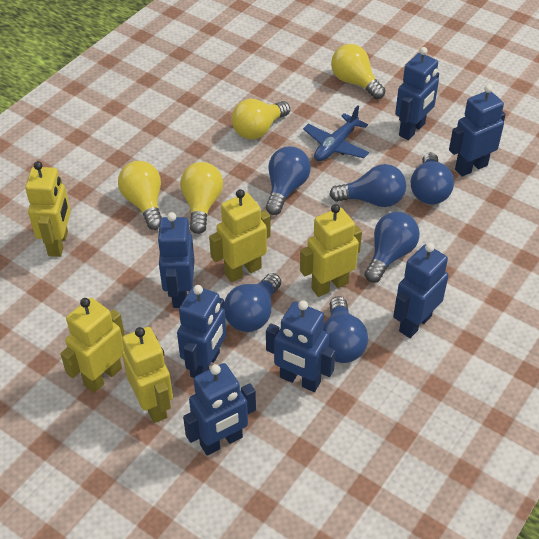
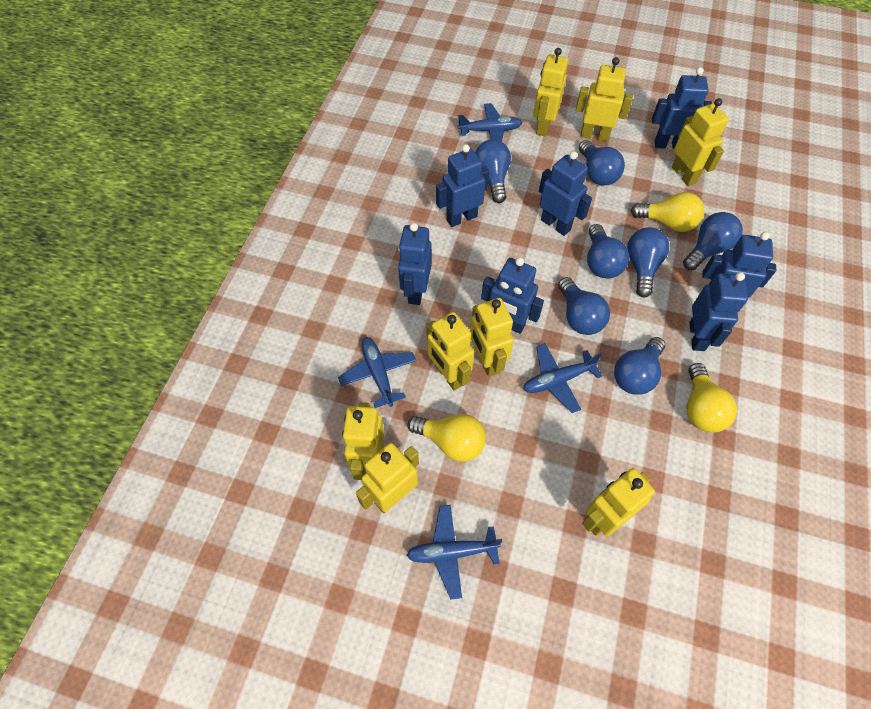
blue light bulb: [224,273,281,332] [266,146,311,215] [323,296,368,363] [329,164,406,207] [364,212,420,283] [411,152,454,204] = 6 -> [475,139,511,203] [558,277,610,335] [579,140,625,186] [587,224,629,279] [614,337,665,395] [627,227,669,298] [683,212,743,270] = 7
blue plane: [303,106,369,161] = 1 -> [338,337,416,408] [406,505,502,600] [458,103,522,142] [523,343,602,413] = 4
yellow light bulb: [118,161,162,230] [180,162,223,234] [232,99,290,139] [331,44,386,99] = 4 -> [407,414,486,462] [631,192,704,232] [687,363,737,433] = 3
yellow robot: [25,161,71,257] [60,298,125,393] [122,327,173,423] [209,189,271,283] [300,204,362,297] = 5 -> [342,402,384,480] [356,443,419,513] [426,312,474,391] [470,298,514,377] [533,48,568,137] [576,57,633,141] [582,468,655,536] [672,98,729,186] = 8

